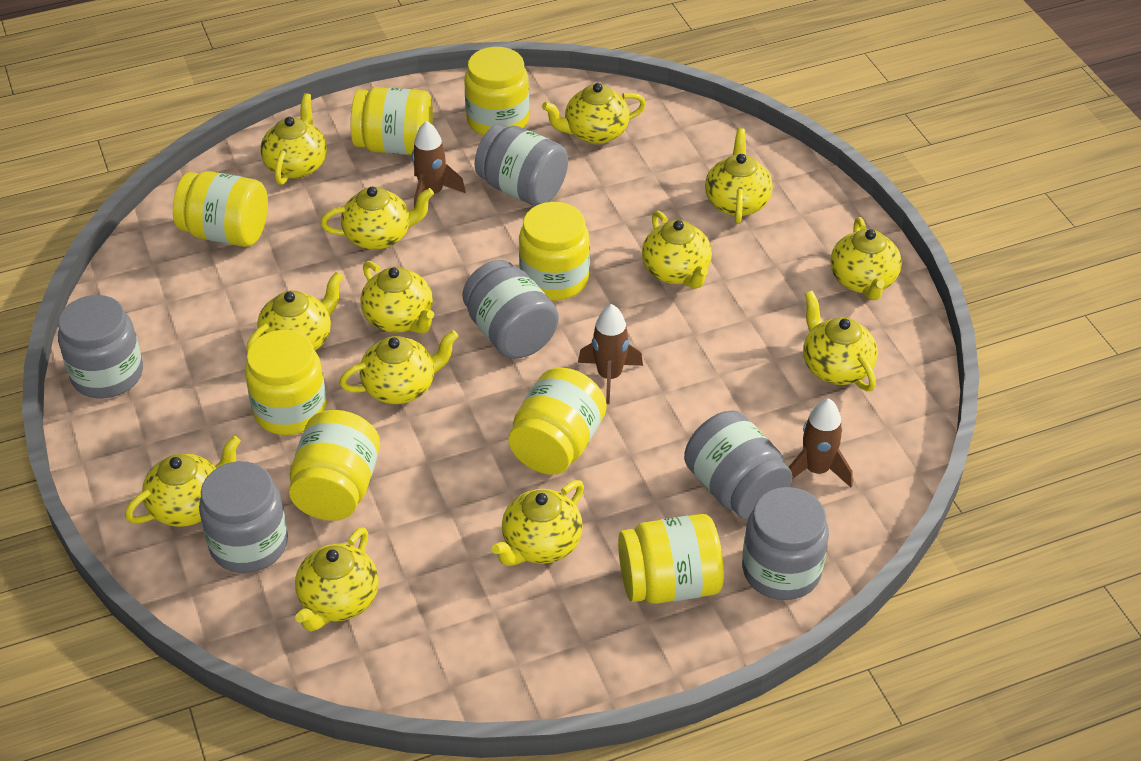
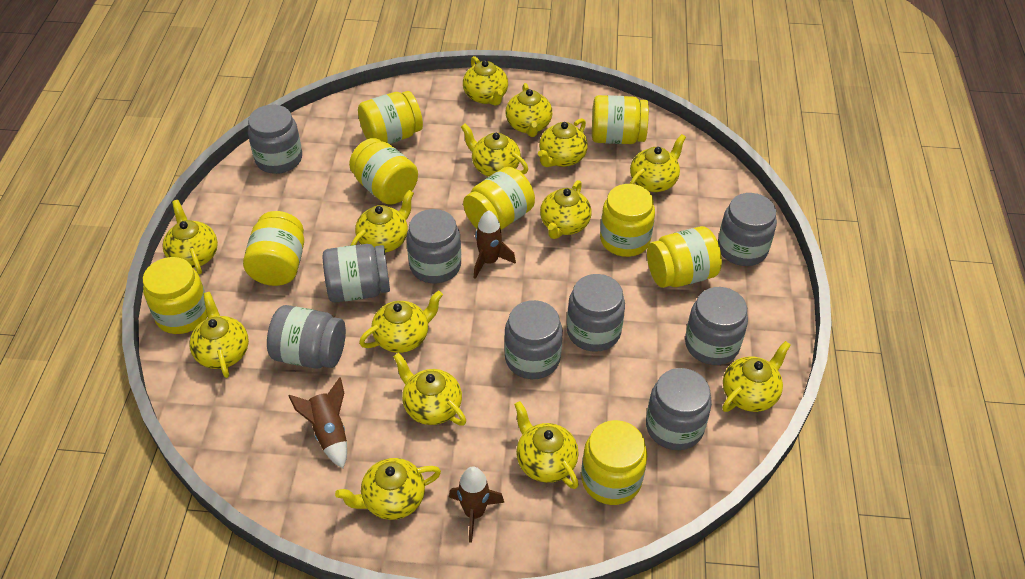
grey jar: [58,295,143,398] [199,461,288,573] [462,260,559,359] [475,124,568,206] [684,411,792,520] [742,487,829,600] = 6 -> [248,105,302,174] [267,305,346,369] [322,244,390,302] [406,209,461,283] [504,300,563,379] [567,274,625,352] [646,368,712,450] [685,287,748,365] [718,193,777,266] = 9
yellow jar: [173,171,268,247] [245,330,327,435] [289,410,380,521] [350,87,433,155] [464,47,529,136] [509,367,607,475] [519,202,590,301] [618,514,724,604] = 8 -> [143,257,207,334] [243,211,304,286] [349,138,418,205] [358,91,423,144] [463,167,535,230] [581,420,647,505] [592,95,649,144] [600,184,655,257] [647,226,722,288] = 9
yellow teapot: [125,436,241,527] [246,272,343,352] [260,93,327,185] [295,527,379,632] [321,187,434,250] [339,330,458,404] [361,261,434,334] [492,480,584,566] [542,83,646,144] [642,211,712,289] [705,128,773,224] [803,291,878,391] [830,217,902,300] = 13 -> [163,200,218,274] [189,292,249,378] [335,458,441,520] [351,190,414,253] [359,291,443,353] [393,353,466,426] [461,124,528,177] [463,56,508,106] [506,83,552,137] [514,401,579,489] [538,118,588,167] [540,180,591,239] [630,134,686,192] [722,341,791,412] = 14

